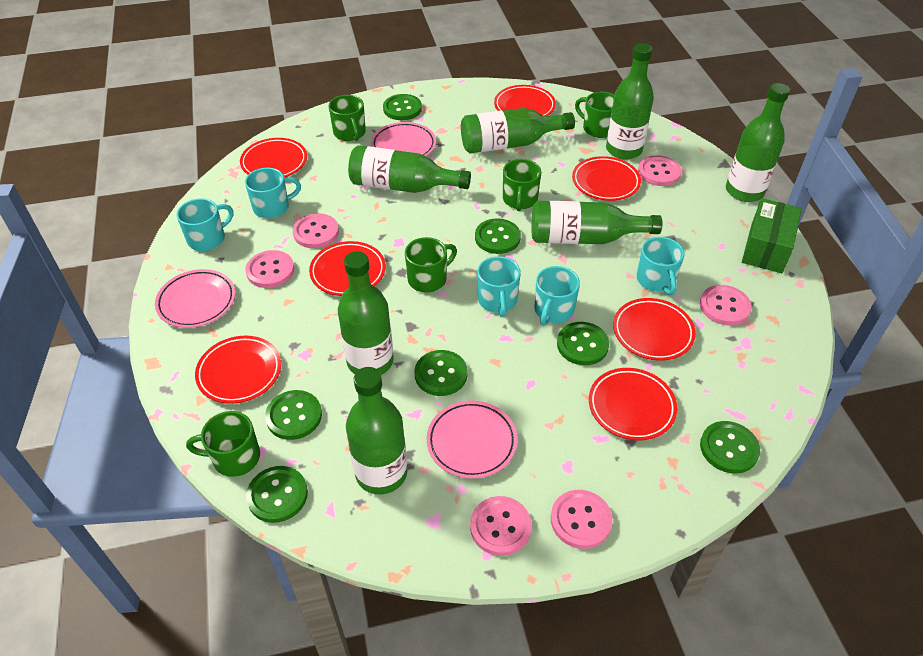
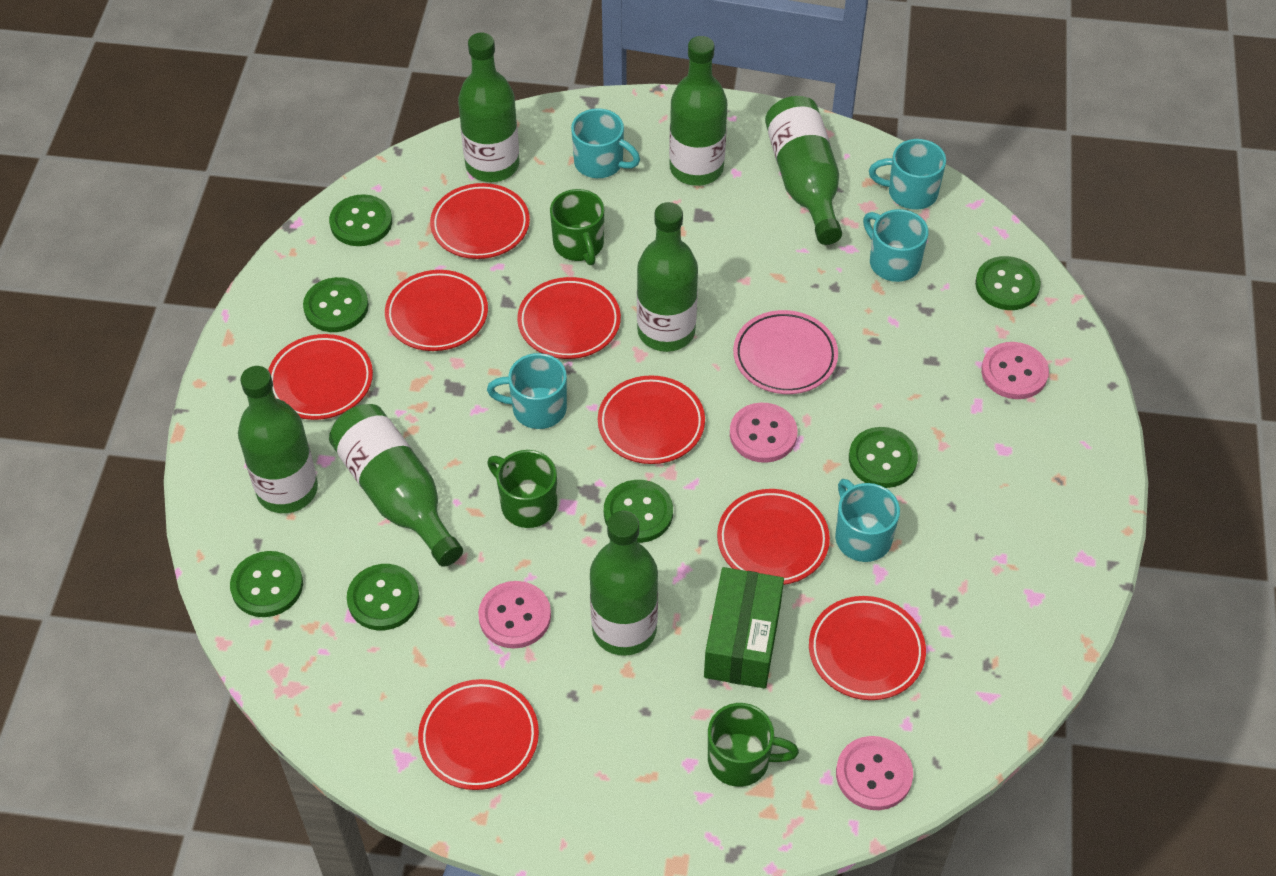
green mug: [186,411,260,477] [329,95,366,141] [405,237,457,293] [503,159,541,211] [575,92,614,138] = 5 -> [487,450,557,528] [550,189,604,265] [708,703,799,787] = 3
pink button: [245,250,294,288] [293,213,339,248] [470,496,532,556] [551,490,613,549] [638,155,682,186] [700,285,752,326] = 6 -> [478,581,551,649] [730,403,797,463] [836,736,913,810] [981,342,1049,399] = 4
pink plate: [155,269,235,328] [371,122,436,156] [426,401,517,479] = 3 -> [733,310,838,394] = 1
red plate: [195,336,281,404] [240,138,307,177] [309,241,386,296] [494,85,556,116] [572,156,641,201] [589,368,677,441] [613,298,696,361] = 7 -> [268,334,373,420] [385,270,488,351] [418,679,539,790] [430,183,530,259] [517,277,621,359] [598,375,705,464] [717,489,830,585] [809,596,926,700] = 8

